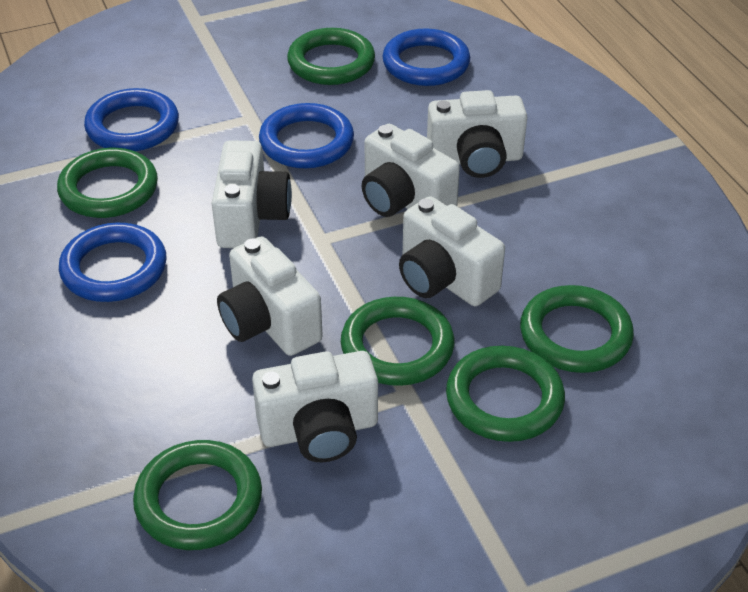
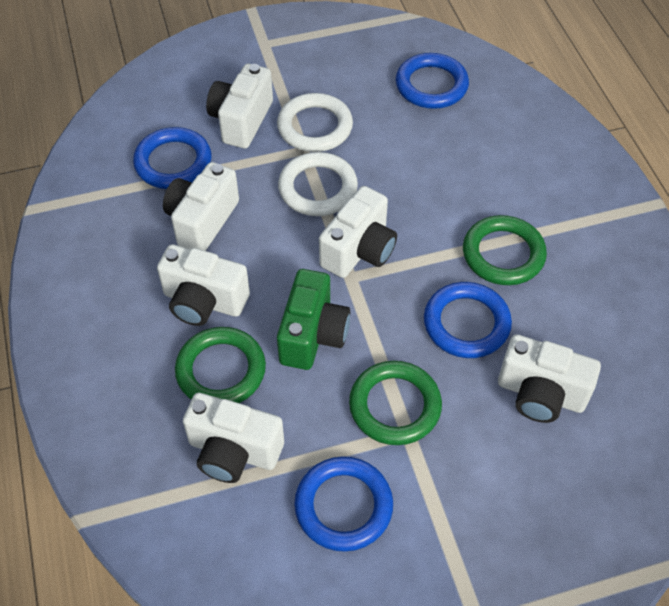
green camera: none = 0 -> [277,269,350,370] = 1
green ring: [57,148,158,218] [133,440,262,550] [287,28,375,85] [341,297,454,386] [446,346,565,442] [520,285,634,373] = 6 -> [175,327,266,403] [349,361,442,445] [463,215,547,285] = 3
white ring: none = 0 -> [277,93,353,152] [278,152,358,216] = 2

